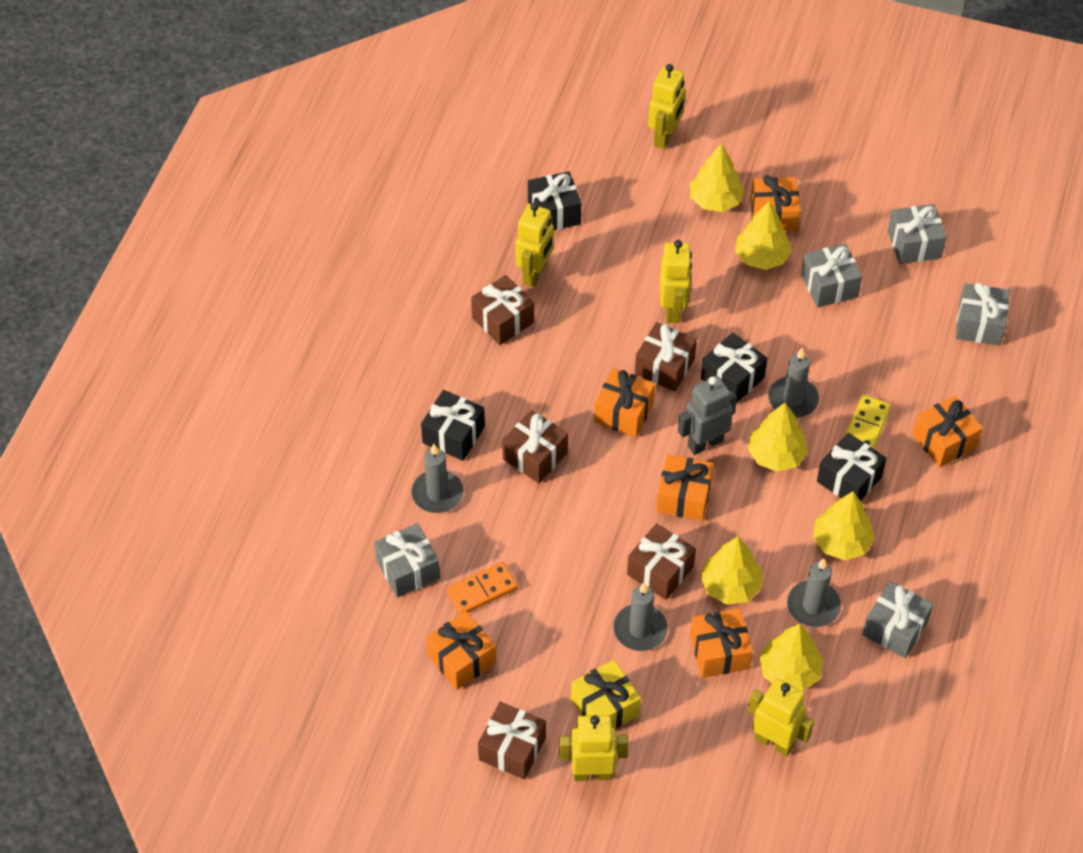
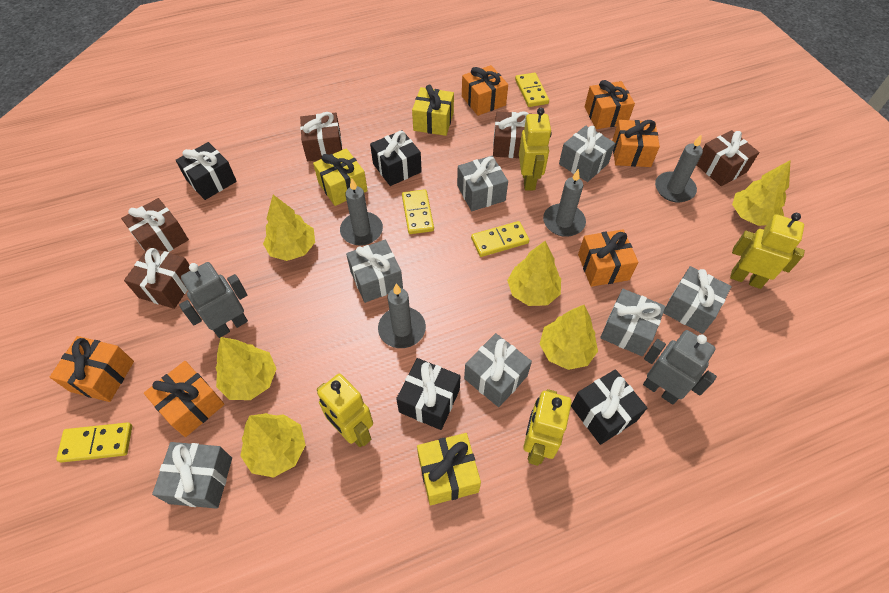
grey gift: [374,523,440,598] [801,243,862,308] [862,581,934,658] [888,204,947,264] [956,283,1010,345] = 5 -> [152,442,232,509] [346,240,403,303] [457,156,508,211] [464,333,532,407] [559,126,615,182] [600,289,666,356] [664,266,732,334] = 7
grey robot: [678,376,737,455] = 1 -> [179,262,248,338] [643,330,717,404] = 2
orange domino: [446,562,518,614] = 1 -> none = 0
yellow domino: [845,395,891,449] = 1 -> [56,422,132,462] [402,189,434,234] [471,221,529,257] [515,73,549,107] = 4
yellow gift: [571,660,641,729] = 1 -> [313,148,368,206] [412,85,454,136] [417,433,481,505] = 3
yellow robot: [515,203,554,287] [559,715,628,781] [648,64,686,149] [660,240,692,323] [748,678,814,756] = 5 -> [317,373,373,447] [519,108,552,191] [523,389,572,466] [730,213,805,289] = 4

